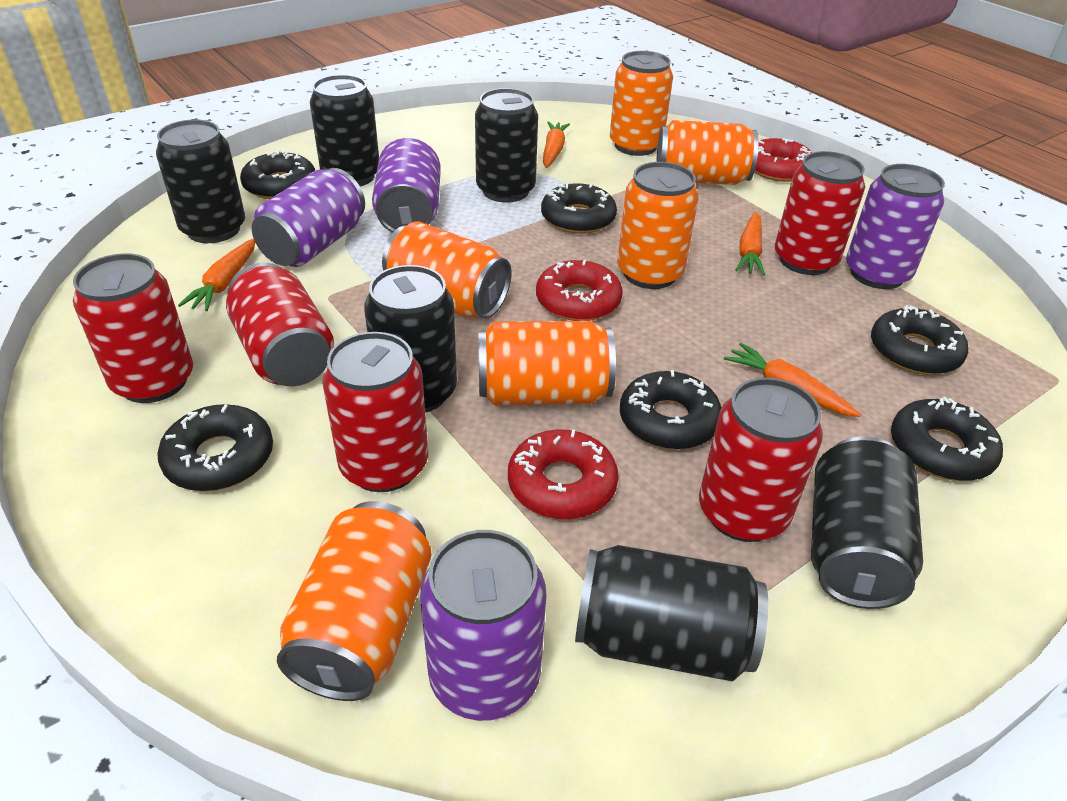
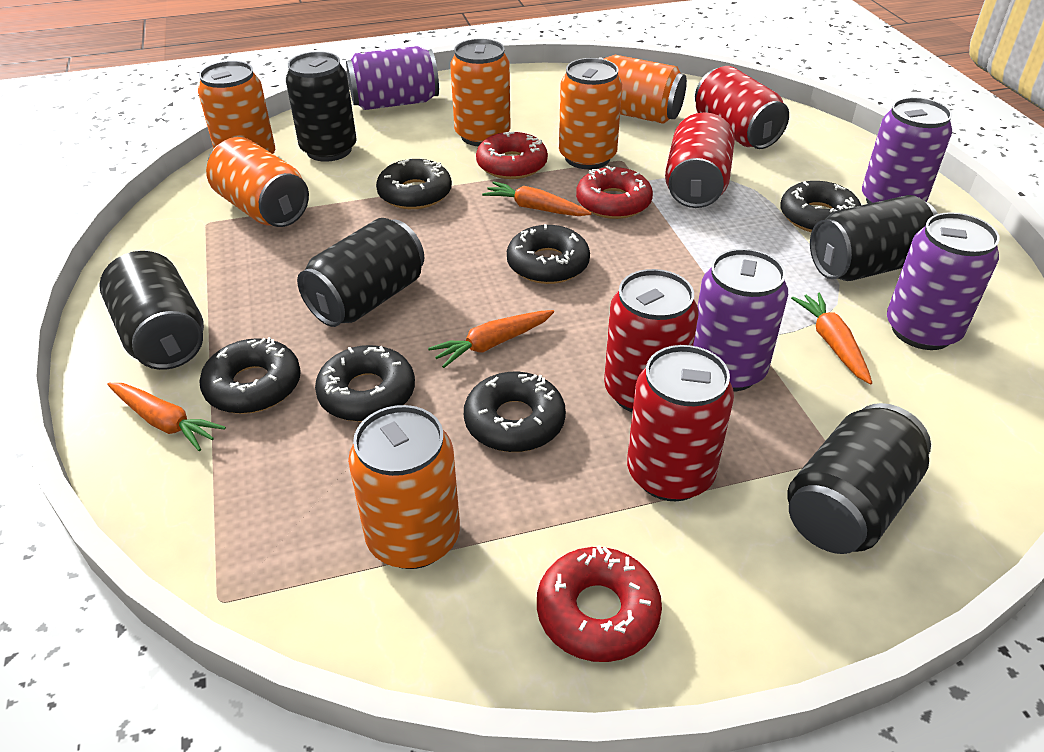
black can: [156,120,245,243] [310,75,379,187] [364,265,457,413] [475,88,538,203] [575,545,768,681] [811,436,923,609] = 6 -> [99,251,204,370] [286,52,357,162] [297,218,424,327] [787,403,931,554] [810,195,938,281] = 5
red can: [73,253,193,403] [226,262,334,386] [322,332,428,492] [699,378,823,542] [775,151,865,275] = 5 -> [604,269,699,413] [627,345,734,501] [665,112,735,208] [695,66,789,149] = 4

